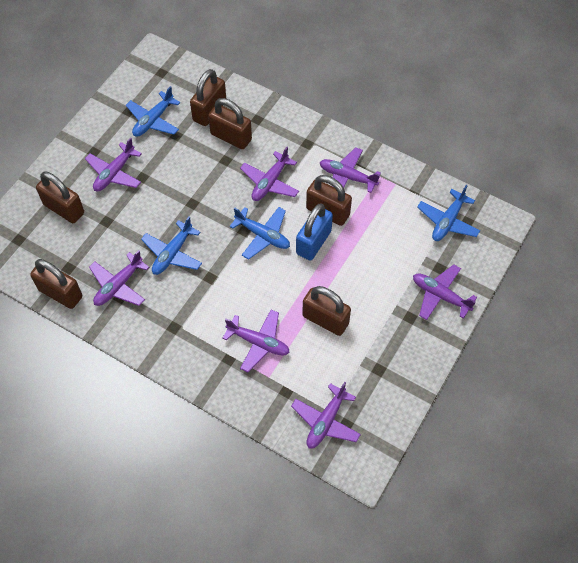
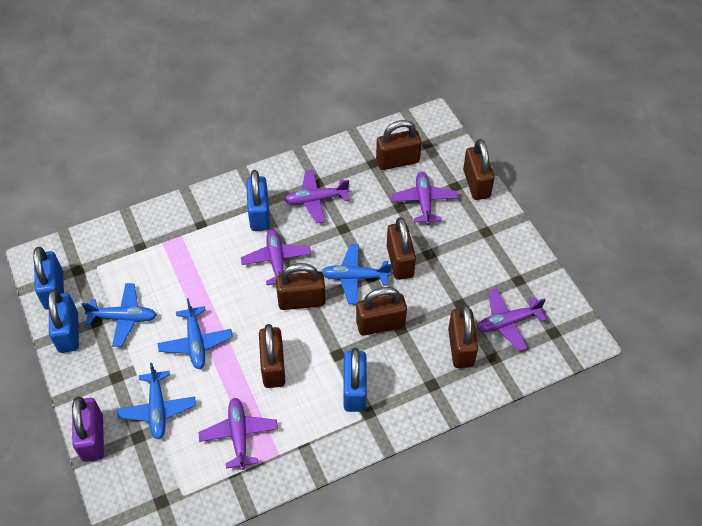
blue padlock: [296,203,333,261] = 1 -> [33,247,64,310] [48,289,79,353] [246,170,270,231] [343,348,367,412] = 4
brown padlock: [30,259,82,309] [36,171,84,223] [190,69,226,126] [208,98,252,149] [302,286,351,336] [306,175,352,226] = 6 -> [259,324,285,388] [276,263,326,310] [356,287,407,336] [376,120,422,170] [387,217,416,280] [448,305,478,368] [463,139,494,200] = 7
purple padlock: none = 0 -> [72,396,104,462] = 1
purple plane: [85,138,142,192] [89,250,150,306] [222,310,290,372] [240,147,299,201] [291,382,361,449] [320,147,381,193] [413,264,477,320] = 7 -> [198,398,278,470] [241,229,311,285] [285,170,350,224] [391,171,458,225] [477,288,546,351] = 5

